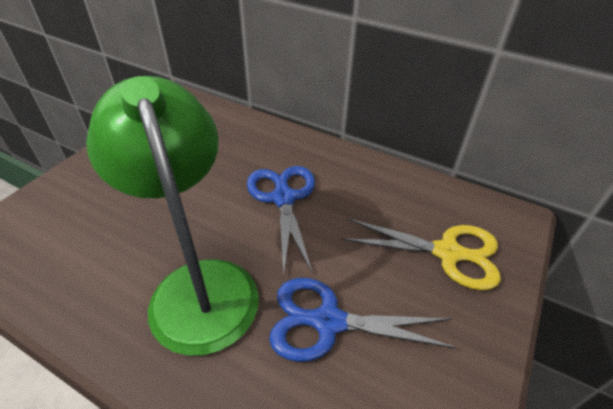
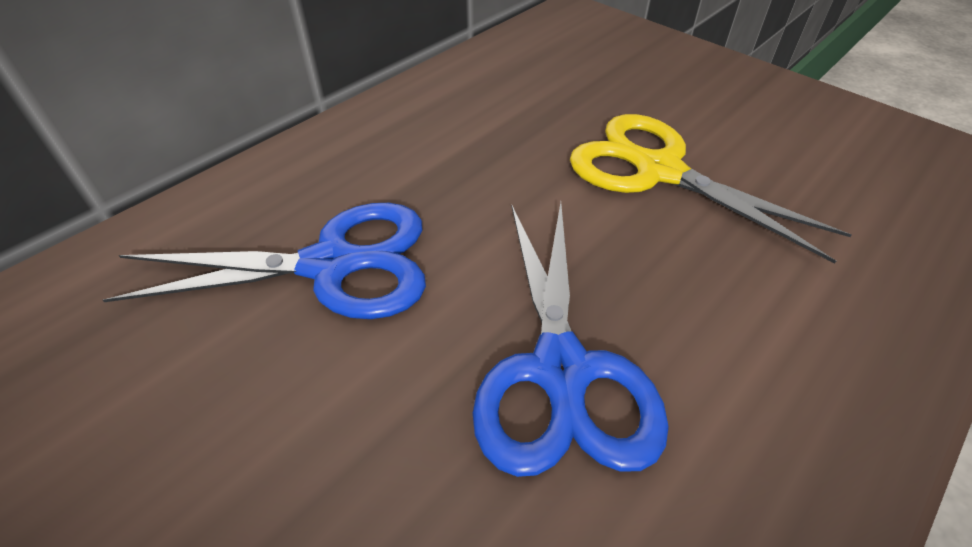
green lamp: [86,76,259,356] = 1 -> none = 0

